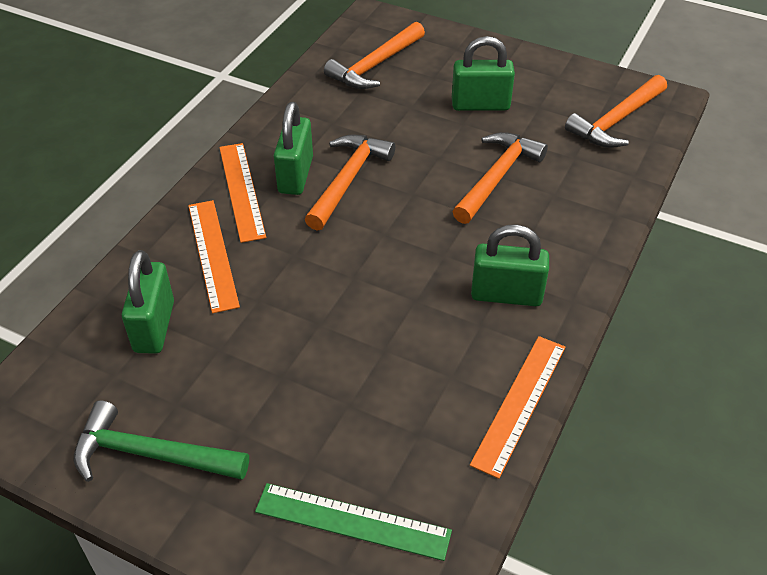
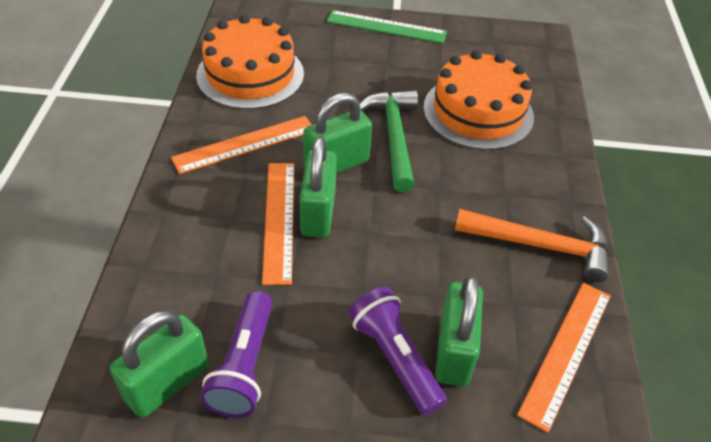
orange cake: none = 0 -> [196,15,304,110] [423,50,534,150] = 2
orange hammer: [305,134,395,231] [324,22,425,89] [453,132,548,224] [565,75,667,148] = 4 -> [455,209,608,283] = 1
purple flashlight: none = 0 -> [200,291,273,418] [348,287,447,415] = 2

